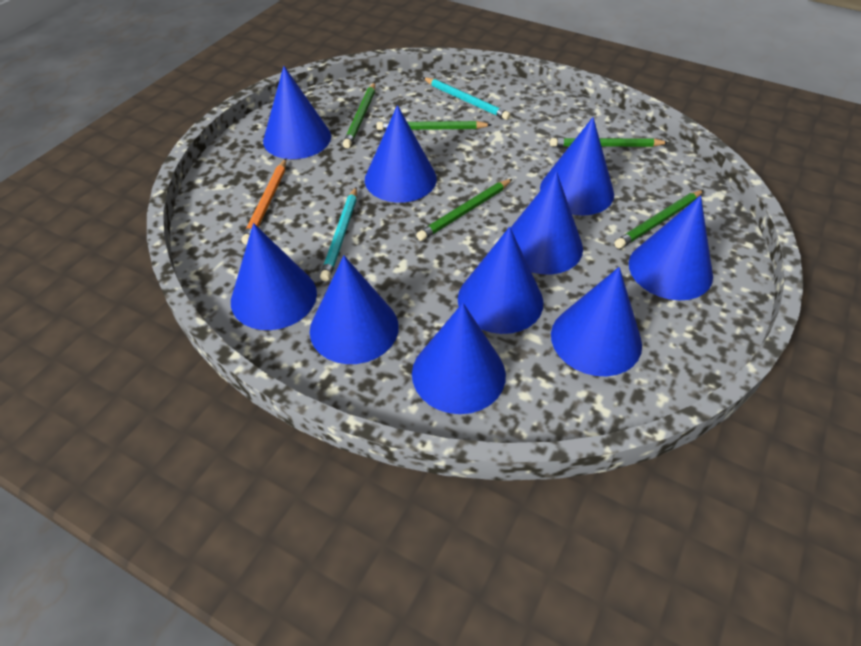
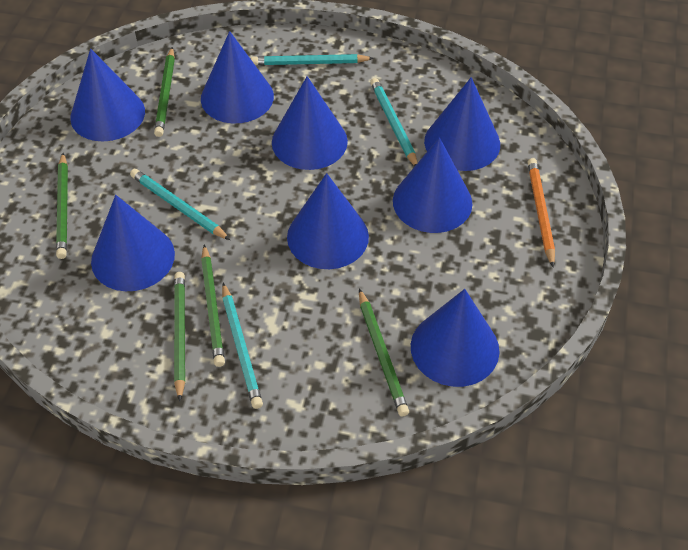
blue cone: [231,223,317,330] [263,66,331,159] [310,256,399,364] [365,105,437,203] [412,303,506,414] [458,227,544,334] [511,171,583,274] [540,117,614,215] [551,267,642,376] [629,195,713,300] = 10 -> [70,49,145,141] [91,195,175,291] [201,31,274,123] [272,76,348,170] [287,173,369,269] [393,138,472,233] [411,289,500,387] [424,77,500,171] = 8
turquoise pencil: [320,187,357,281] [422,77,510,120] = 2 -> [130,169,230,240] [222,283,263,409] [251,54,374,65] [370,78,417,166] = 4

